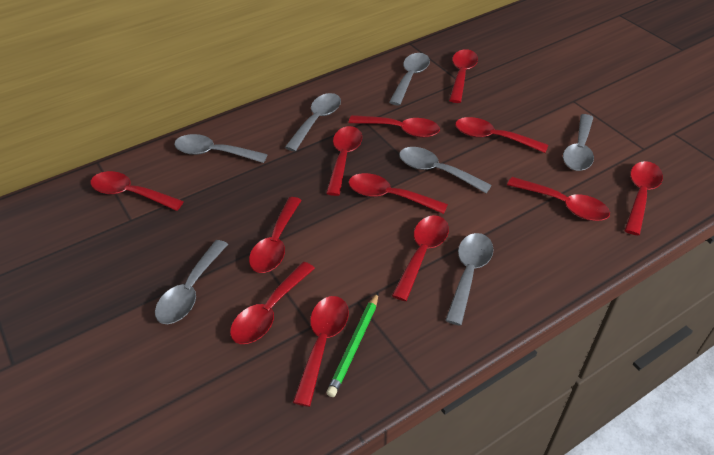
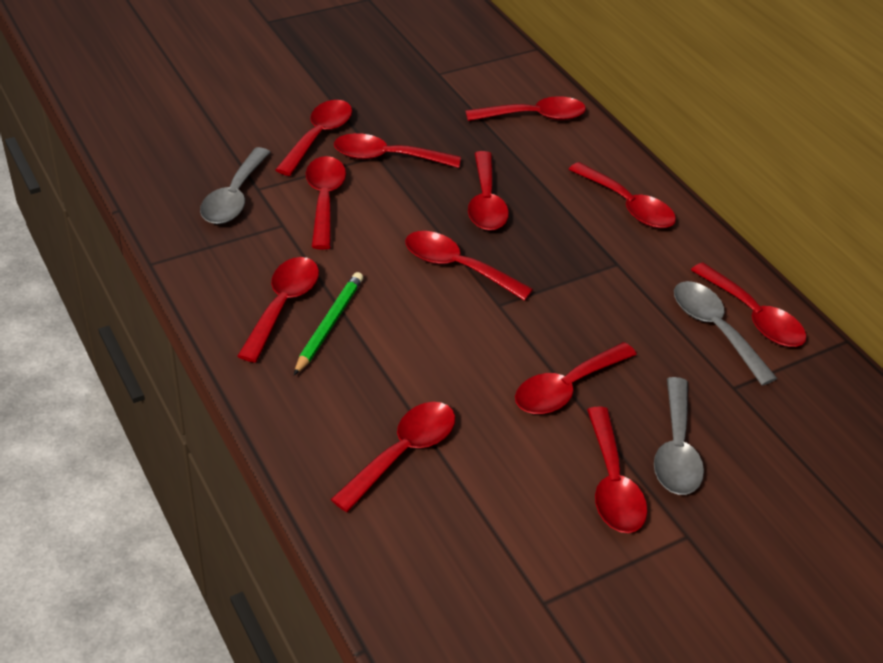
grey spoon: [155,240,228,324] [174,134,268,163] [285,93,341,152] [389,53,430,106] [399,147,492,193] [445,233,494,326] [563,114,594,171] = 7 -> [200,147,271,224] [654,377,704,495] [674,281,777,386] = 3

